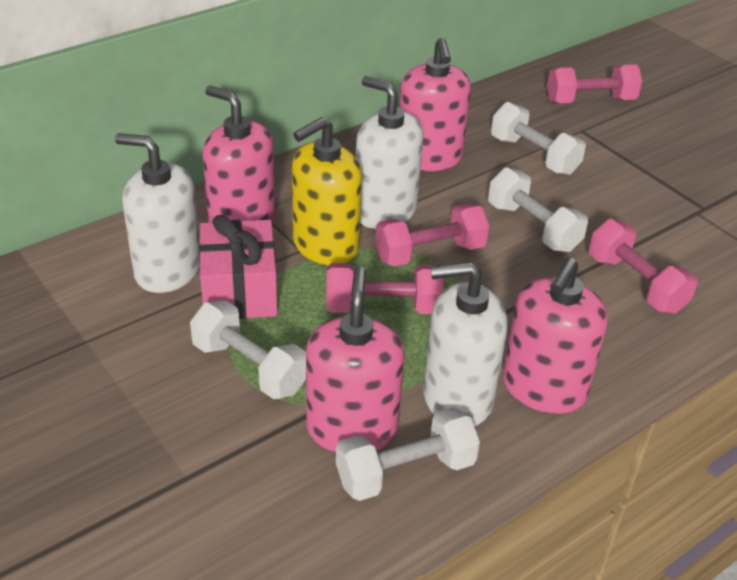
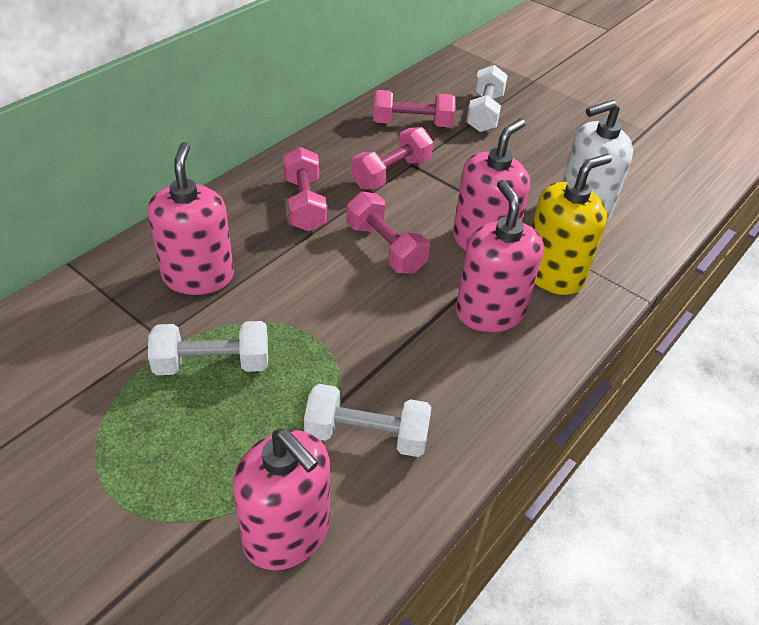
pink gift: [199,215,278,319] = 1 -> none = 0
white dumbbell: [190,300,306,399] [336,407,480,501] [488,167,588,252] [491,102,586,175] = 4 -> [148,321,268,375] [304,384,431,457] [466,65,508,132] = 3
white soap dispenser: [115,133,200,293] [356,76,423,229] [423,262,508,426] = 3 -> [562,100,633,223] = 1

